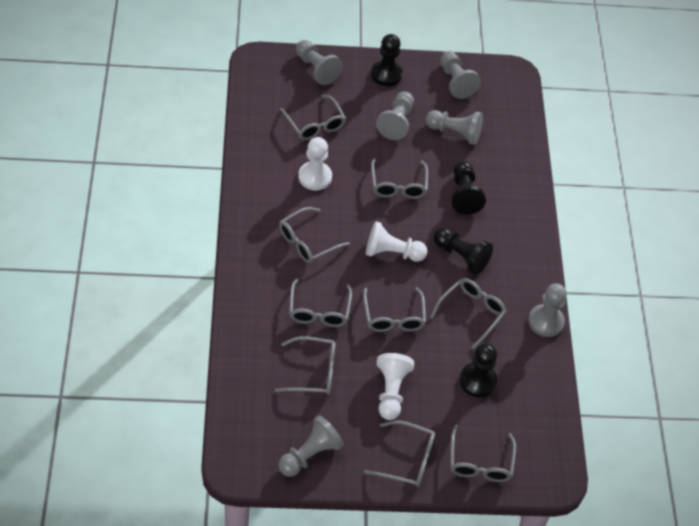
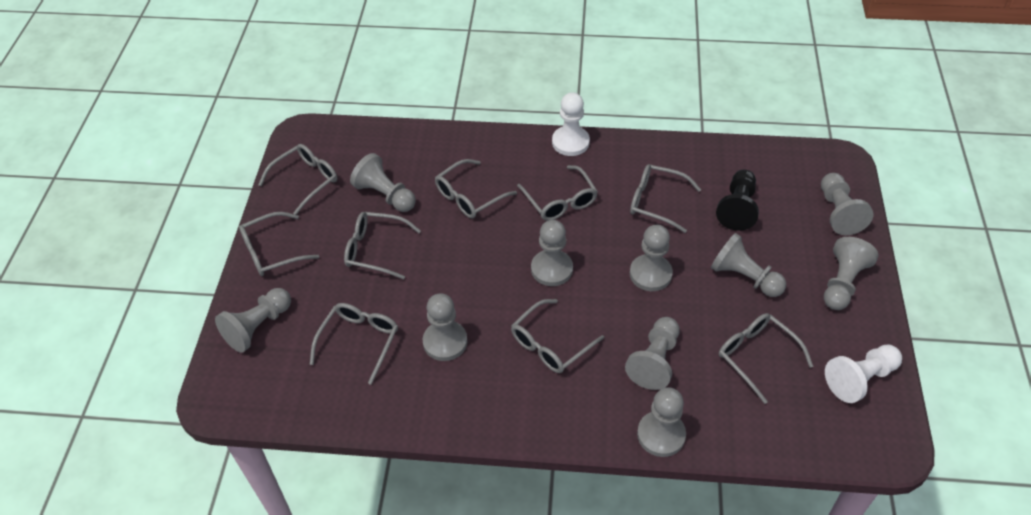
black pawn: [371,34,403,86] [433,227,493,275] [451,161,486,214] [460,343,497,397] = 4 -> [716,170,759,231] = 1
grey pawn: [278,415,344,477] [296,40,343,85] [376,92,414,140] [425,110,483,145] [440,51,481,99] [528,284,567,337] = 6 -> [215,288,291,353] [350,153,416,212] [423,293,467,361] [531,220,573,286] [625,317,680,390] [630,225,673,291] [637,387,686,457] [711,233,786,297] [821,173,873,235] [824,237,878,310] = 10
white pawn: [298,137,332,191] [366,221,427,262] [376,353,414,420] = 3 -> [552,92,590,156] [825,345,902,403] = 2

